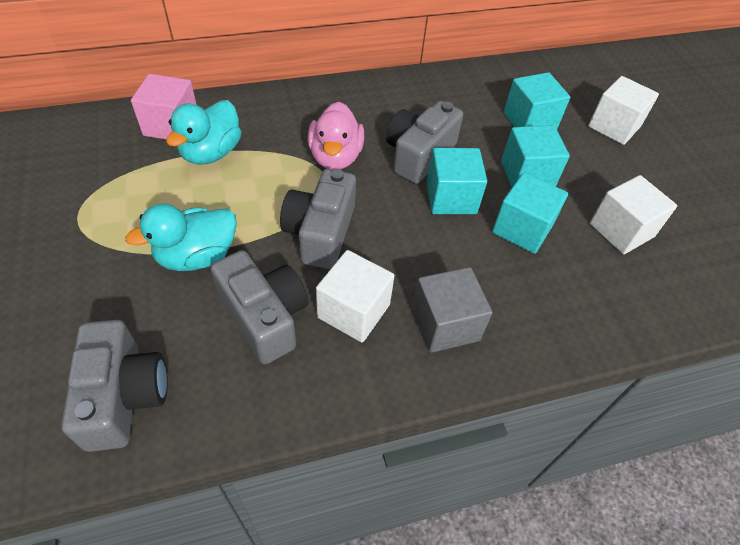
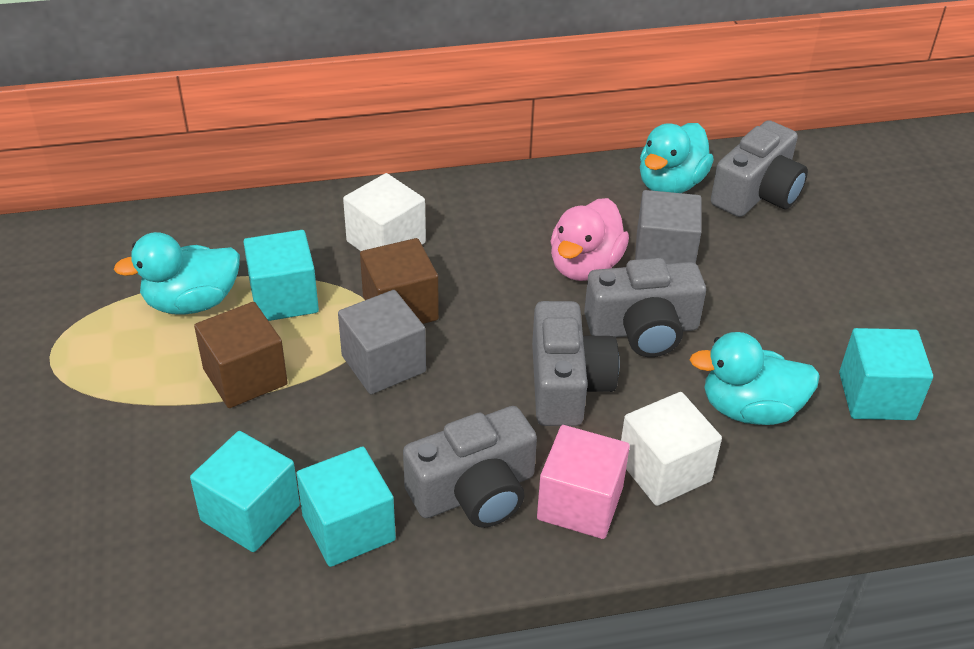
brown cube: none = 0 -> [194,302,288,408] [360,238,439,324] = 2
grey cube: [412,267,493,353] = 1 -> [338,290,426,394] [635,190,701,264] = 2
turquoise duck: [125,204,237,271] [166,100,241,165] = 2 -> [114,232,240,315] [640,123,714,193] [690,332,820,425] = 3
white cube: [316,250,395,343] [588,76,659,145] [590,175,677,254] = 3 -> [343,173,426,251] [621,392,722,506] = 2

